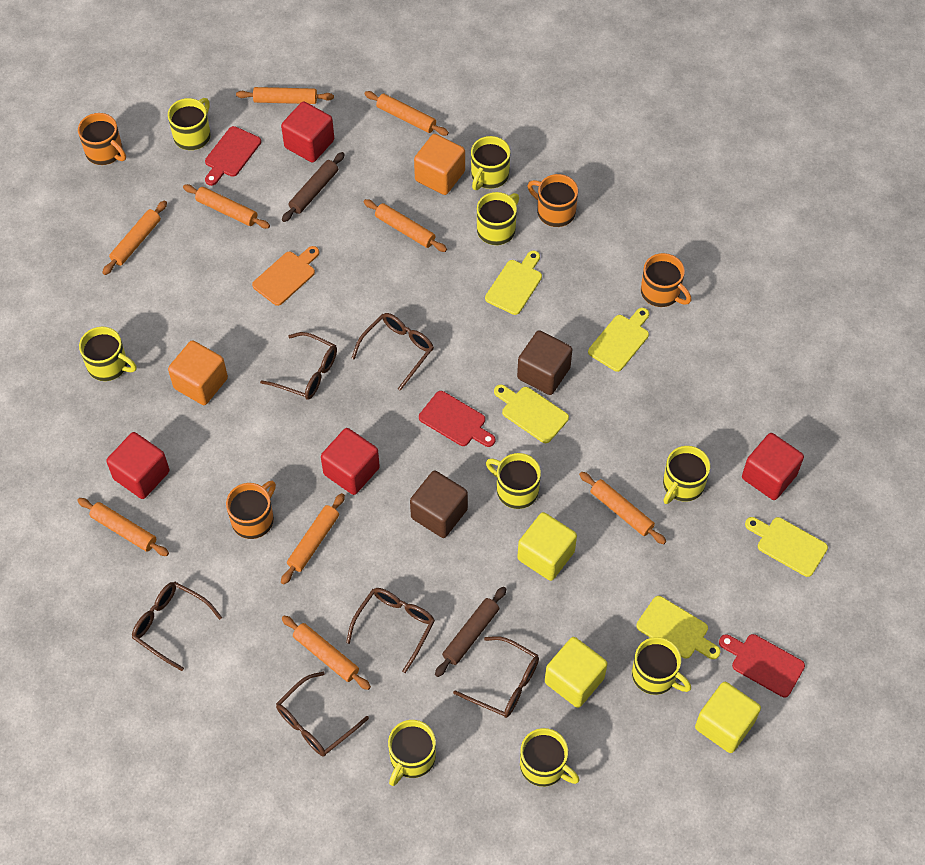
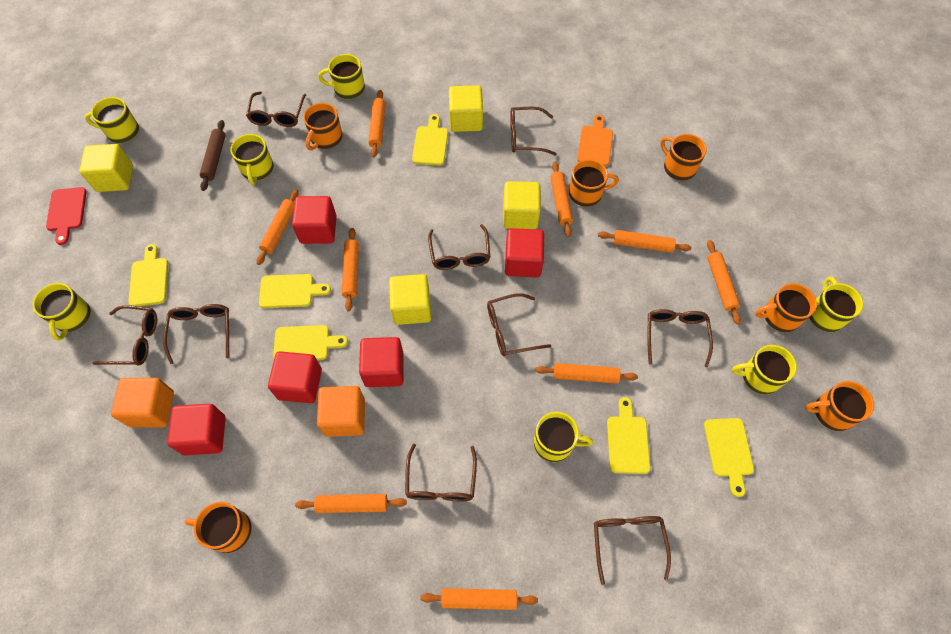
brown cube: [410,471,468,538] [517,330,572,395] = 2 -> none = 0
brown glasses: [132,582,222,671] [260,332,337,400] [276,672,369,756] [346,588,435,673] [351,313,434,391] [453,636,539,718] = 6 -> [92,305,157,366] [163,304,229,364] [246,92,306,127] [405,444,477,501] [428,224,490,270] [487,293,551,356] [510,107,556,155] [594,516,671,585] [647,309,713,367] = 9
brown rolling pin: [282,152,345,222] [435,587,506,677] = 2 -> [200,120,226,191] = 1
orange mug: [78,113,126,165] [226,481,276,539] [527,174,578,227] [641,253,691,307] = 4 -> [185,502,252,553] [303,103,343,150] [569,160,619,207] [660,134,707,181] [755,283,817,332] [805,381,874,431] = 6
red cube: [106,432,169,499] [281,101,334,163] [321,428,380,495] [742,433,804,500] = 4 -> [167,404,226,455] [268,351,322,403] [292,196,337,244] [359,337,404,387] [505,228,544,277] = 5
red cutting board: [205,126,261,186] [419,391,495,447] [719,634,805,697] = 3 -> [46,187,87,245] = 1
yellow cube: [517,512,577,581] [545,637,607,708] [695,682,761,753] = 3 -> [80,144,133,192] [389,274,431,325] [449,85,483,132] [503,181,541,229] = 4
yellow cutting board: [485,251,542,315] [494,385,569,443] [588,308,649,372] [636,596,720,659] [745,517,828,577] = 5 -> [128,244,168,306] [259,274,331,308] [273,325,348,360] [412,114,448,166] [607,397,650,474] [704,418,754,497] = 6
yellow mug: [79,327,137,381] [168,98,211,150] [388,720,436,786] [471,136,510,190] [477,192,519,245] [486,453,541,509] [520,728,580,787] [632,637,691,695] [663,446,710,504] = 9 -> [33,283,91,341] [85,97,139,143] [230,134,274,185] [318,54,365,99] [533,412,593,462] [732,345,797,395] [809,277,863,332] = 7

